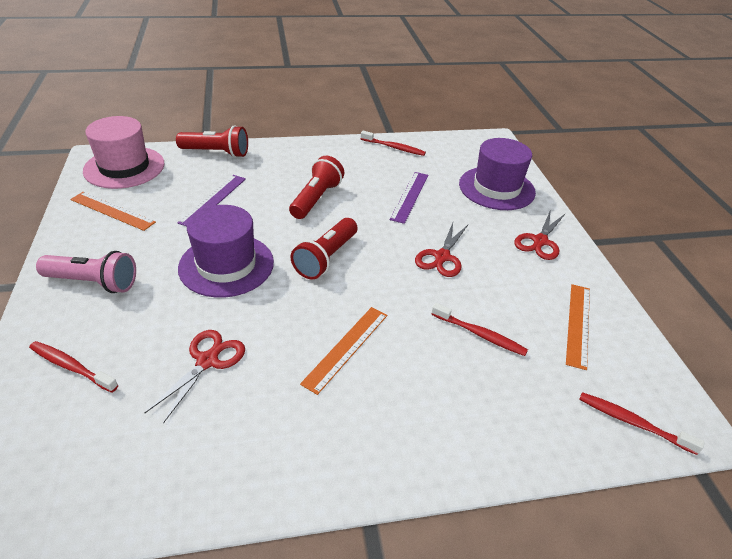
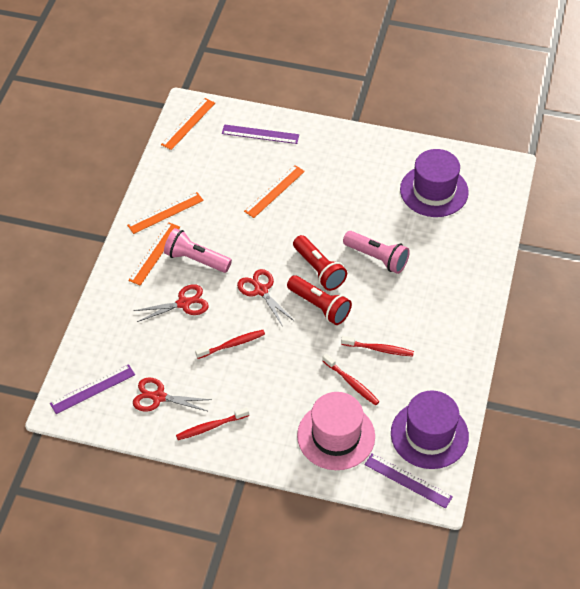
orange ruler: [70,192,156,231] [300,307,387,395] [566,284,590,370] = 3 -> [127,192,204,234] [128,222,180,286] [161,98,215,150] [244,165,305,218] = 4
pink flashlight: [36,251,136,293] = 1 -> [164,228,232,273] [343,231,410,274] = 2
purple ruler: [178,175,246,226] [389,172,429,224] = 2 -> [50,364,135,414] [222,124,299,144] [364,453,453,508] = 3
red flashlight: [176,125,248,158] [289,156,344,219] [290,218,357,280] = 3 -> [287,275,352,325] [293,235,347,291] = 2

